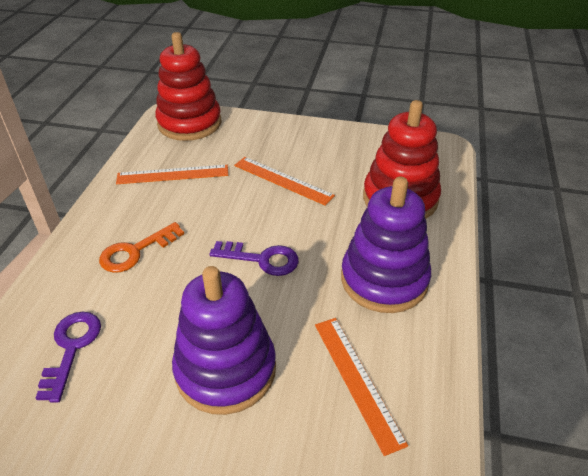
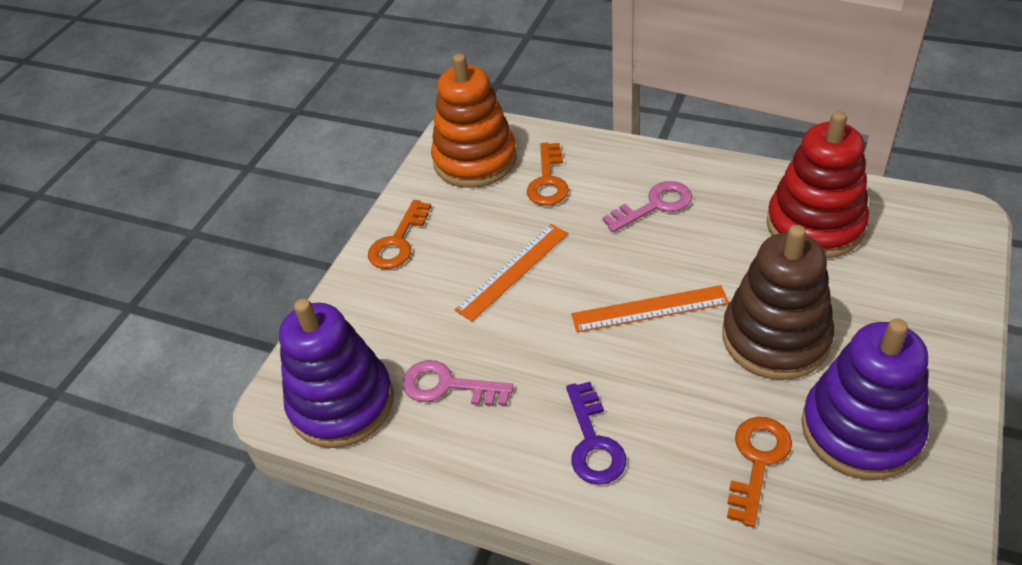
brown stacking toy: none = 0 -> [722,225,834,380] = 1
orange key: [99,222,184,273] = 1 -> [368,200,431,269] [527,143,569,206] [727,417,792,527] = 3
orange ruler: [116,165,228,184] [234,157,335,206] [315,318,408,456] = 3 -> [455,224,568,321] [571,285,729,333] = 2
orange stacking toy: none = 0 -> [431,54,517,188] = 1
pink key: none = 0 -> [402,360,514,406] [602,181,692,232] = 2
purple key: [36,312,101,403] [210,241,299,276] = 2 -> [566,382,626,485] = 1
red stacking toy: [155,32,221,141] [363,100,441,219] = 2 -> [766,111,869,258] = 1

